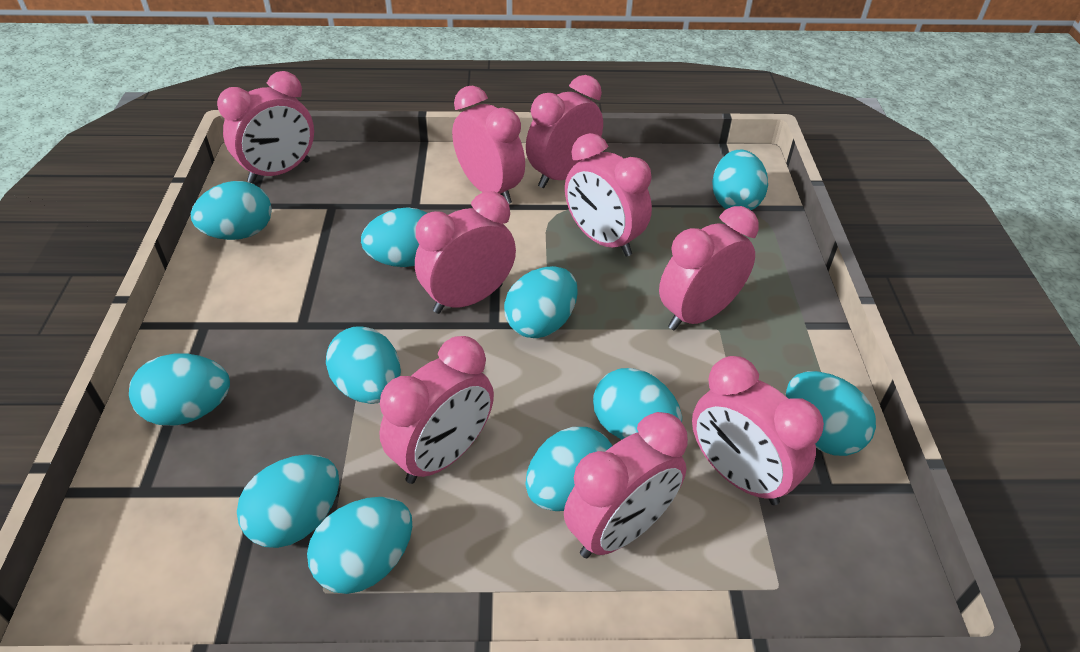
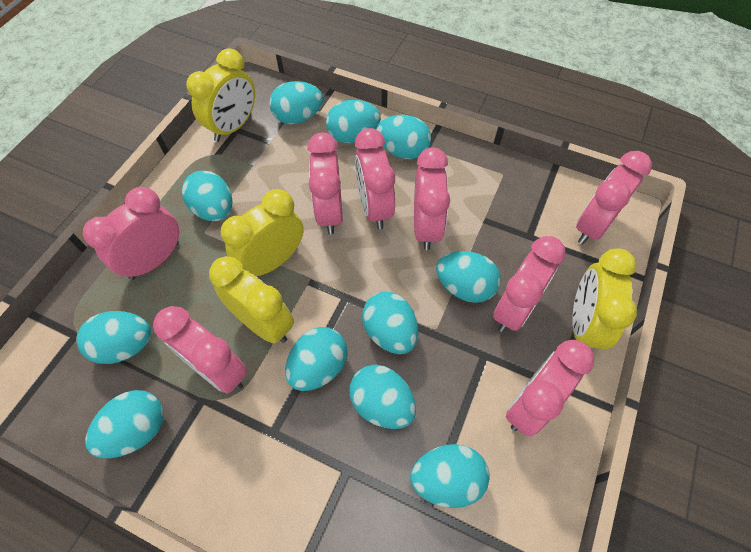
pink clock: [217,71,314,183] [379,336,494,484] [415,191,516,314] [452,86,525,204] [526,75,603,188] [564,412,688,558] [565,133,652,256] [659,206,759,331] [692,356,824,505] = 9 -> [83,187,179,280] [153,306,247,394] [307,133,343,234] [355,128,395,229] [414,148,450,250] [493,236,566,332] [506,340,594,437] [576,151,652,244] = 8
yellow clock: none = 0 -> [187,48,255,142] [209,256,294,343] [221,189,304,276] [572,248,637,349] = 4

